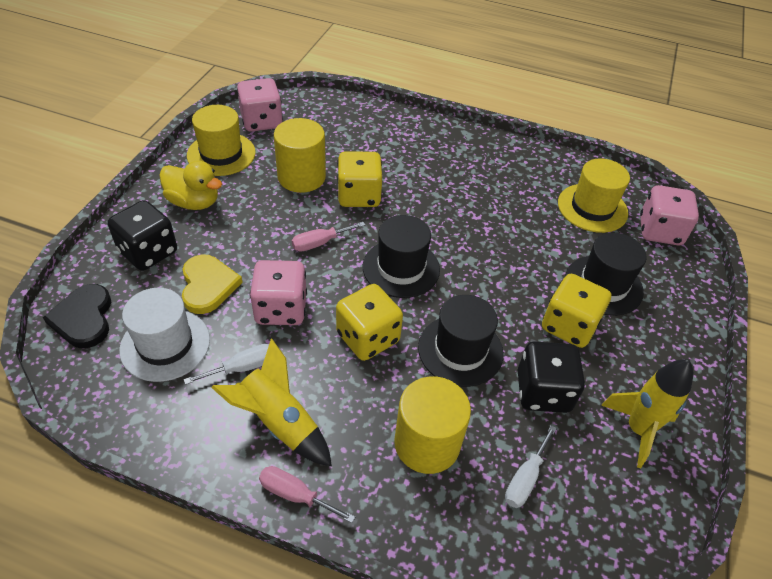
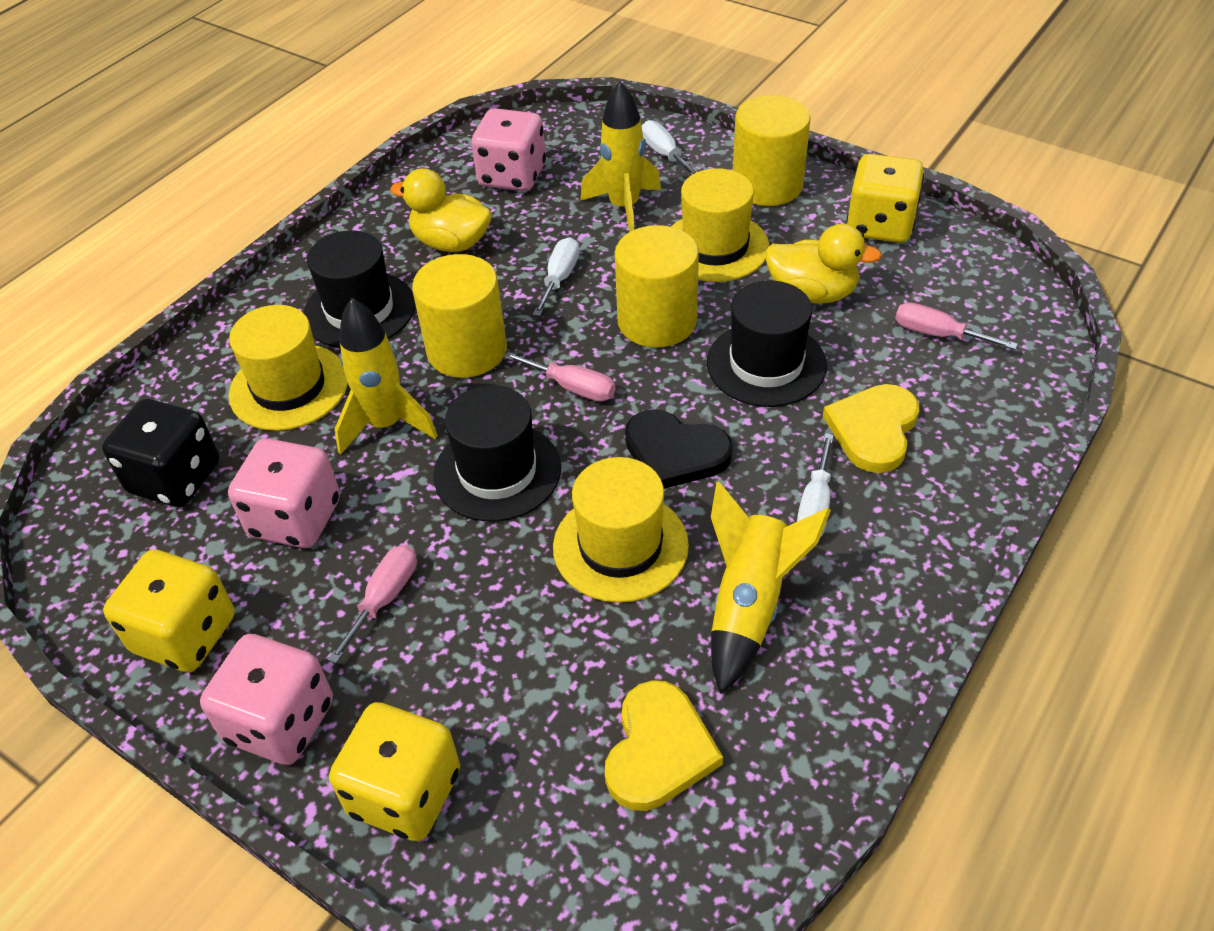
black dice: [107,200,177,271] [518,341,585,413] = 2 -> [102,399,219,507] = 1
pink screwdriver: [259,466,355,523] [292,222,365,252] = 2 -> [327,545,417,664] [503,352,615,402] [895,302,1018,350] = 3
white hat: [119,288,210,382] = 1 -> none = 0
white screwdriver: [184,344,269,385] [505,425,557,508] = 2 -> [533,237,579,316] [642,120,697,175] [797,433,834,538] = 3
yellow cylinder: [274,118,326,193] [395,376,471,474] = 2 -> [412,254,507,378] [615,225,699,348] [733,95,810,206] = 3
yellow duck: [160,161,222,210] = 1 -> [390,168,492,252] [765,224,882,304] = 2
yellow hat: [187,105,256,176] [558,158,630,233] = 2 -> [229,305,348,431] [553,457,689,603] [671,168,769,282] = 3
yellow heart: [182,254,243,314] = 1 -> [605,680,723,811] [823,384,919,473] = 2
yellow rocket: [211,339,332,466] [601,359,693,468] = 2 -> [335,298,438,455] [580,81,661,232] [711,482,831,694] = 3

